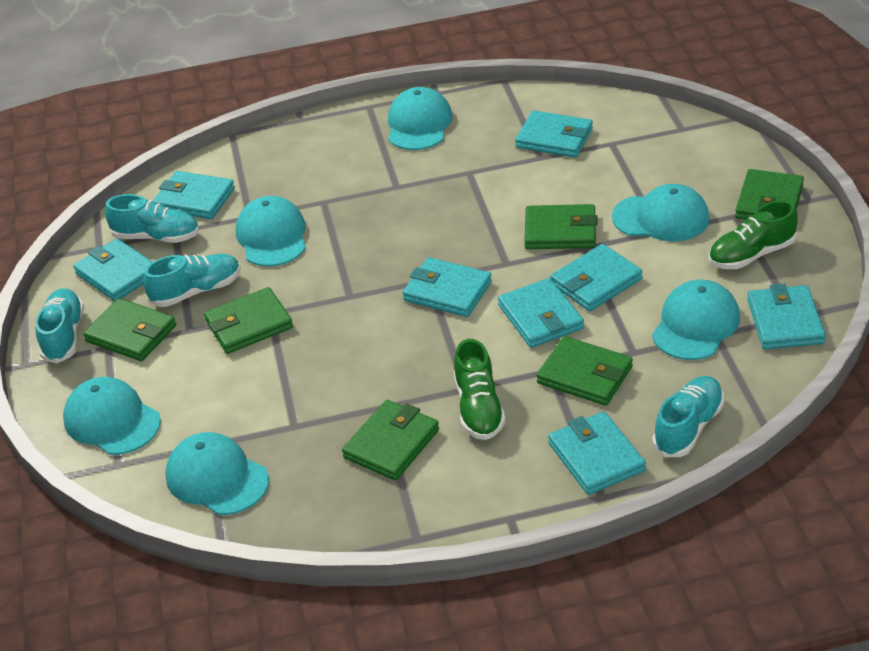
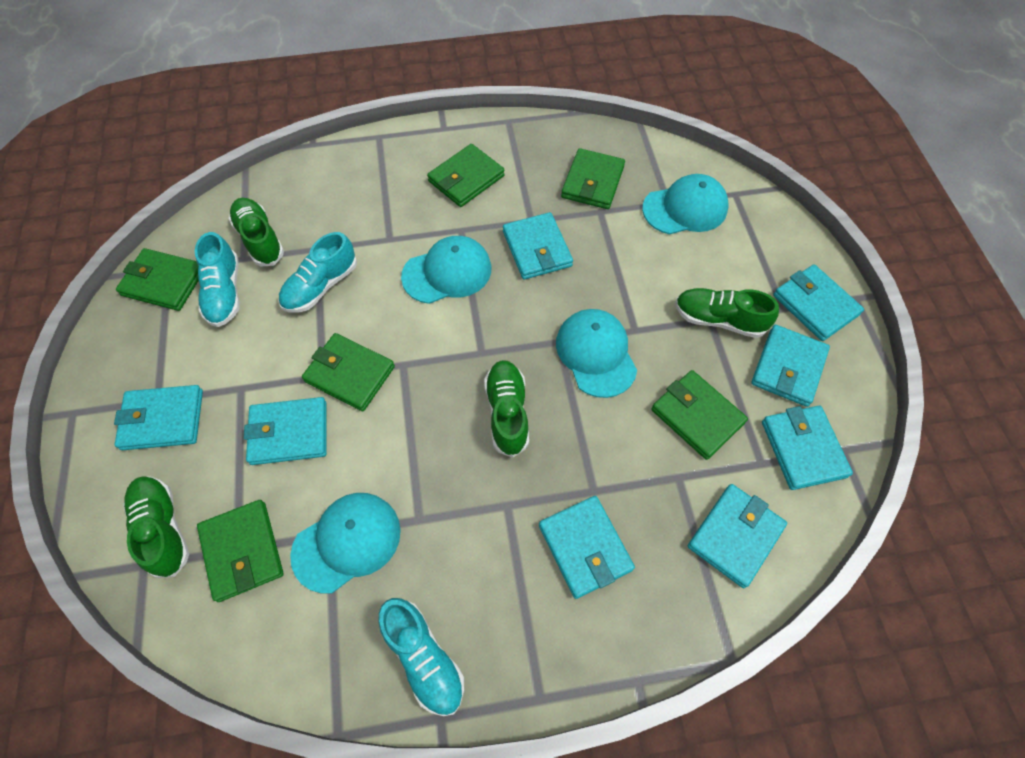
green shoe: [454,339,505,440] [708,200,798,269] = 2 -> [123,476,189,578] [228,198,284,266] [484,360,529,458] [675,288,779,338] = 4
turquoise cap: [63,377,161,455] [165,432,269,515] [236,196,306,267] [388,87,452,150] [612,184,710,242] [652,280,740,360] = 6 -> [290,493,401,593] [401,236,491,304] [556,309,637,398] [642,174,728,234] = 4
turquoise shoe: [35,288,84,363] [105,194,199,243] [143,254,241,307] [652,376,724,457] = 4 -> [195,232,240,327] [278,232,357,313] [378,598,464,716] = 3

